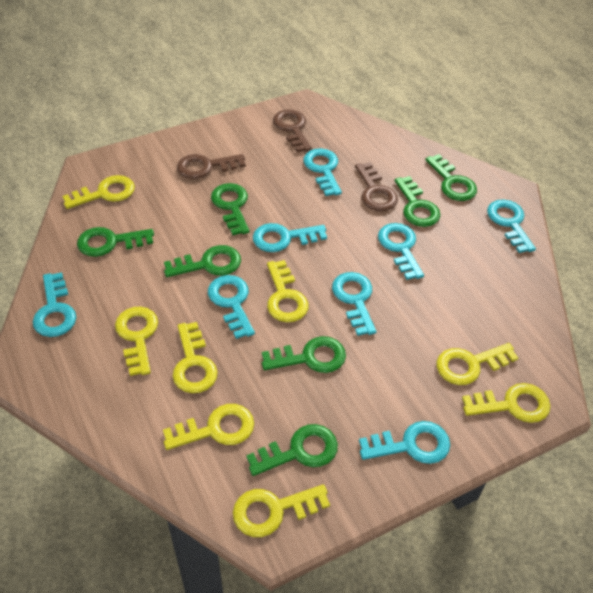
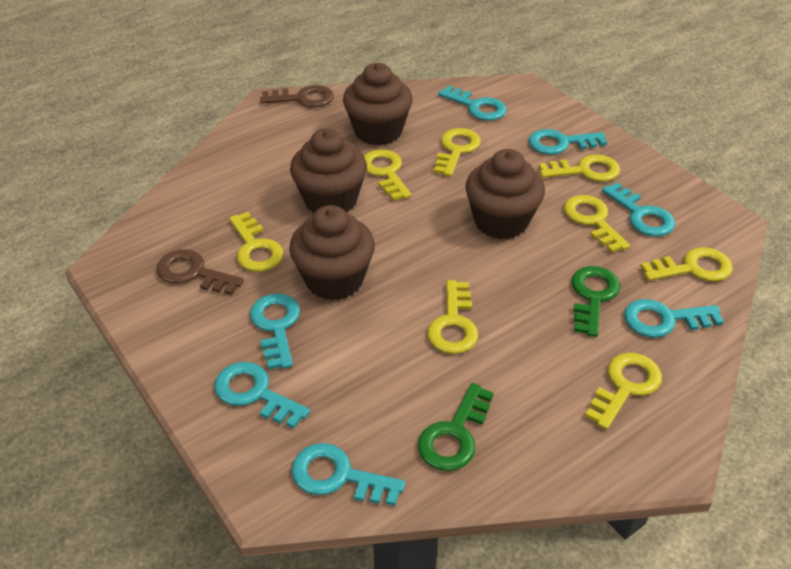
brown cupcake: none = 0 -> [289,205,375,300] [290,128,367,213] [343,63,413,145] [465,149,545,239] = 4
brown key: [177,154,246,179] [273,109,312,152] [355,162,398,211] = 3 -> [156,249,244,295] [260,85,334,108] = 2
green key: [77,227,154,257] [164,245,241,277] [211,183,250,235] [246,424,338,476] [262,336,346,373] [395,176,441,227] [425,154,477,201] = 7 -> [418,383,494,471] [572,266,620,337] = 2
turquoise key: [33,272,77,337] [208,275,255,339] [253,223,327,252] [303,148,342,196] [332,272,376,336] [359,421,450,464] [378,223,424,280] [487,199,536,253] = 8 -> [214,362,310,429] [250,293,300,369] [291,443,405,506] [438,86,507,121] [529,129,607,155] [602,182,675,237] [624,299,724,338] = 7

